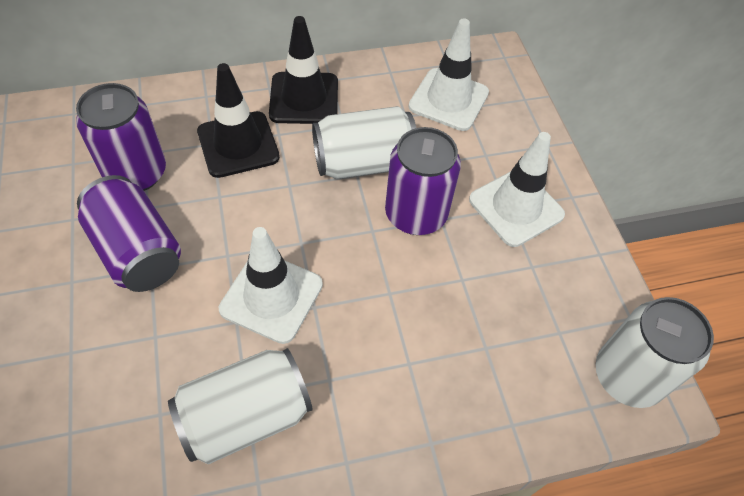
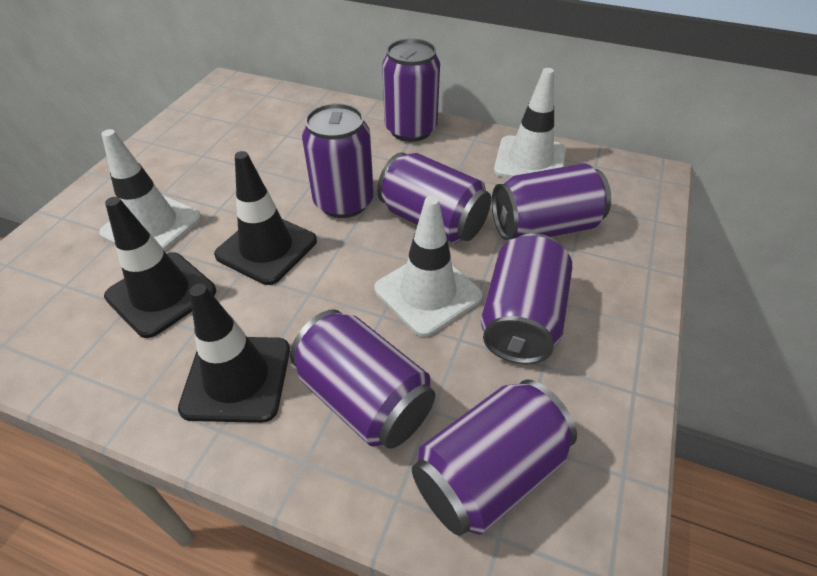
black traffic cone: [197,63,280,178] [269,16,338,124] = 2 -> [104,197,216,338] [178,284,290,423] [214,151,317,285] = 3
purple can: [76,83,166,191] [77,175,181,292] [385,127,461,235] = 3 -> [290,309,435,449] [302,103,374,218] [377,152,491,243] [382,39,440,142] [412,380,577,536] [481,233,572,364] [492,163,611,240] = 7
white can: [168,348,313,464] [312,106,416,179] [595,297,714,408] = 3 -> none = 0

